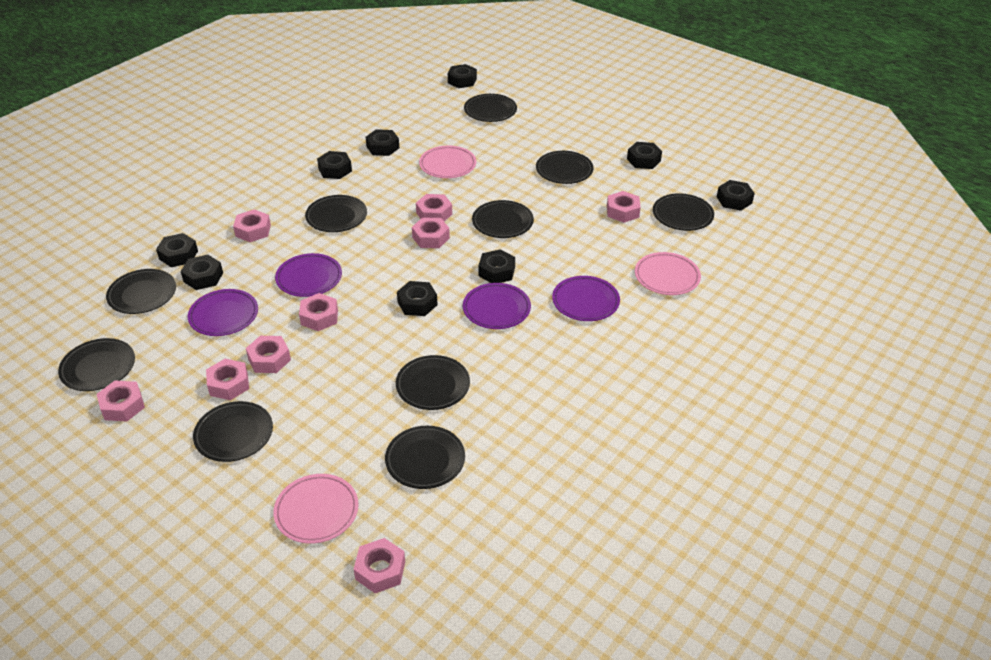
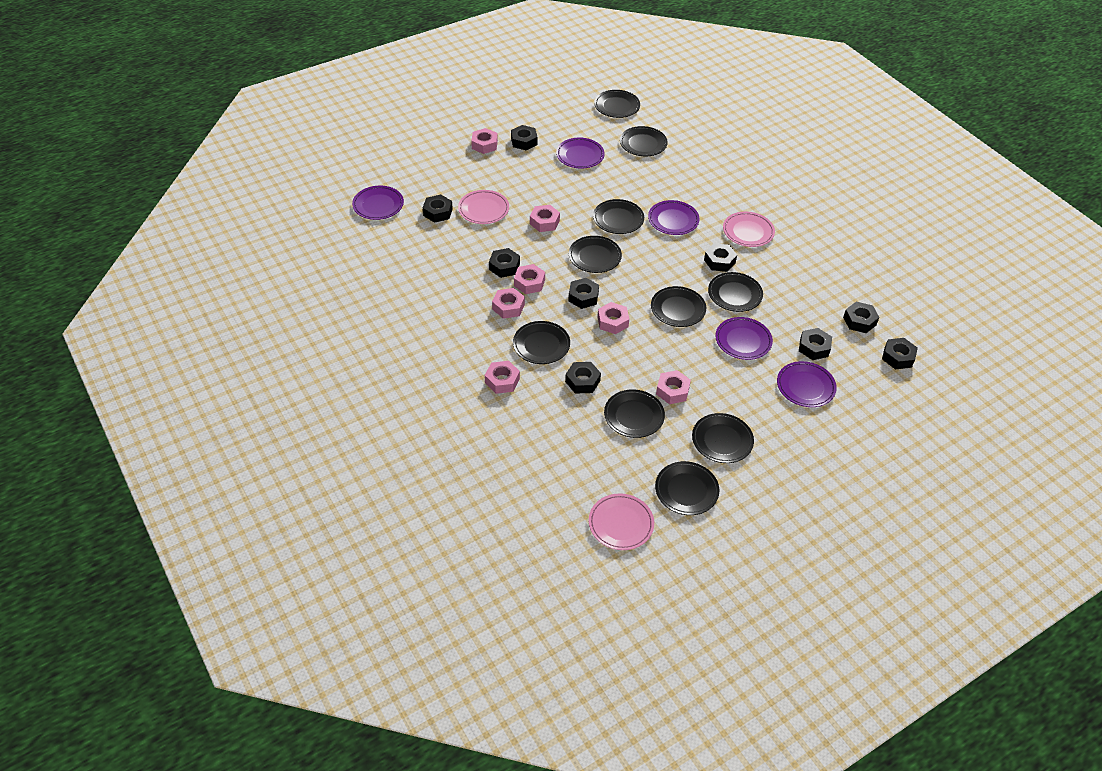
pink nut: [97,380,145,422] [206,359,249,400] [233,209,271,242] [246,336,291,373] [299,293,338,331] [354,538,405,593] [412,217,450,248] [416,194,452,221] [607,191,641,223] = 9 -> [471,128,498,154] [485,361,520,394] [492,288,525,319] [514,264,545,294] [530,205,560,232] [597,302,629,334] [656,370,691,404] = 7
purple plate: [188,289,258,336] [275,253,342,297] [463,283,531,329] [552,276,620,321] = 4 -> [352,186,404,220] [556,138,605,169] [648,200,700,235] [715,317,773,360] [777,361,837,407] = 5

